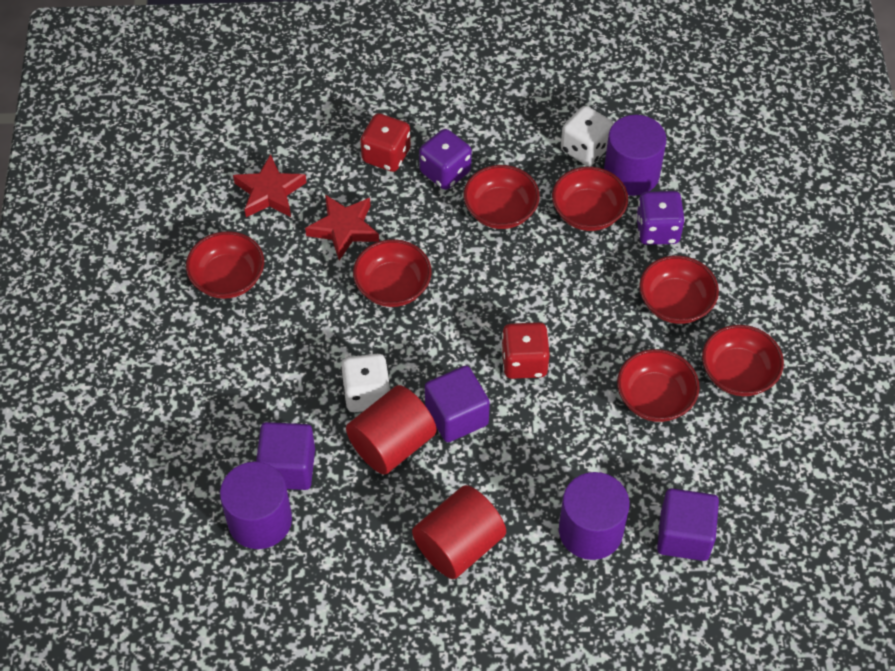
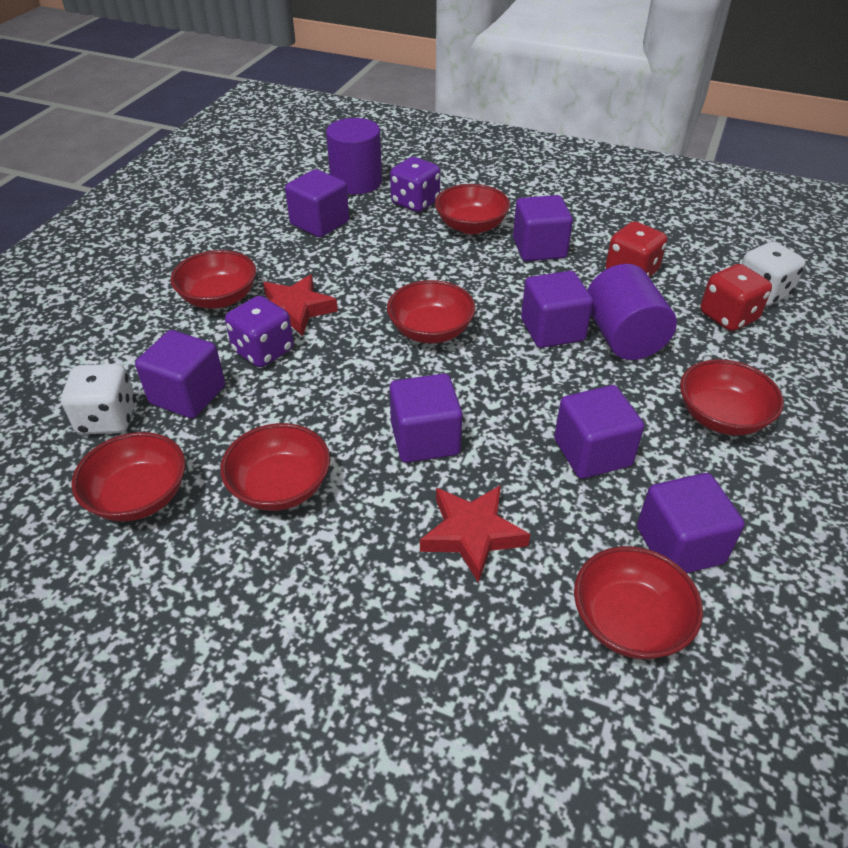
purple cube: [256,422,315,490] [425,366,490,442] [657,488,719,561] = 3 -> [135,330,225,418] [285,169,349,238] [390,373,463,463] [513,195,573,261] [521,271,593,348] [554,385,644,479] [637,473,745,573] = 7
purple cylinder: [220,462,292,549] [559,472,630,560] [604,115,666,196] = 3 -> [326,118,382,194] [587,264,677,360] = 2
red cylinder: [346,385,437,475] [412,485,506,579] = 2 -> none = 0

